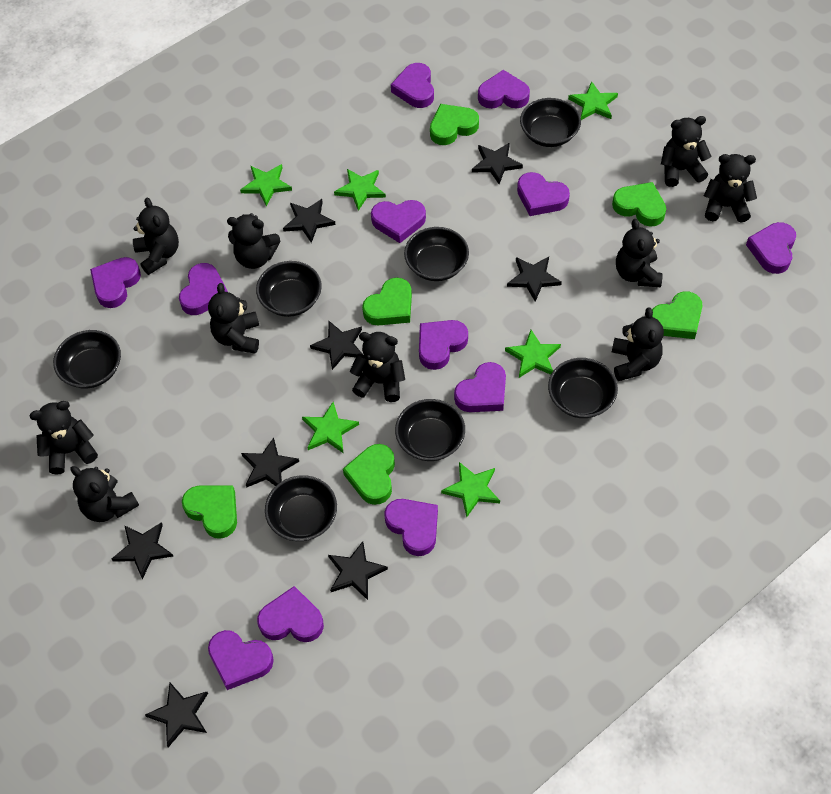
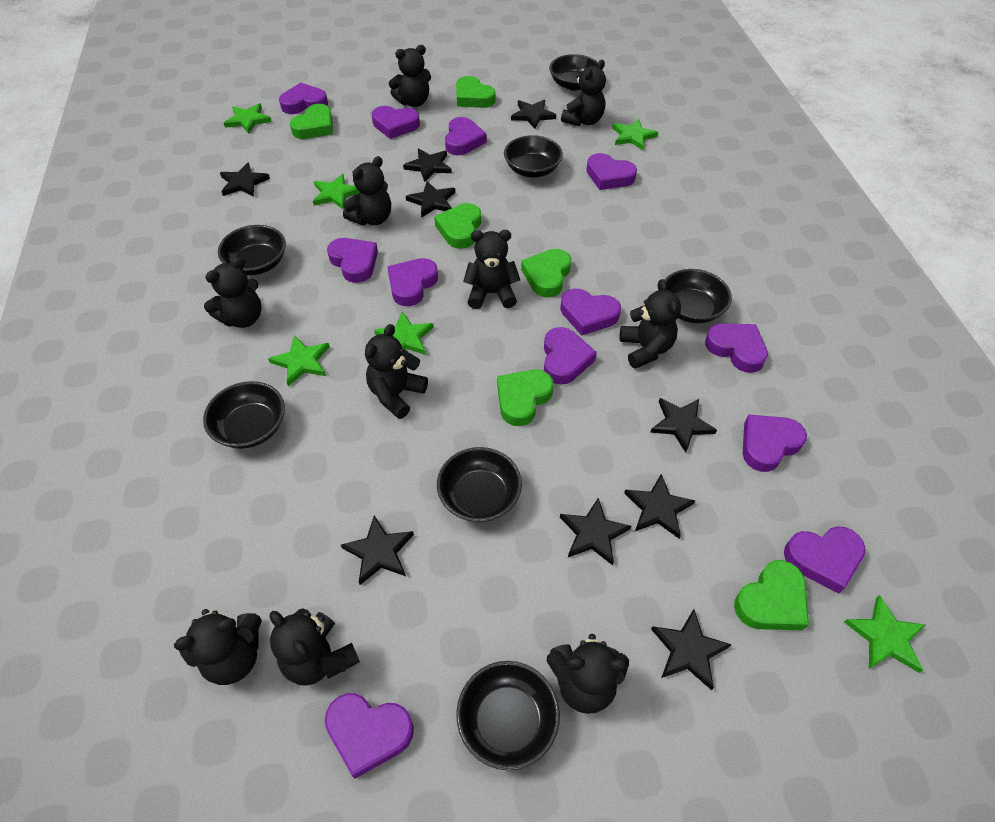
black star: [112,522,173,579] [145,683,208,747] [241,438,299,488] [283,199,336,243] [310,321,362,370] [328,541,388,600] [472,143,523,184] [507,257,562,302] = 8 -> [220,162,270,197] [341,515,414,585] [403,148,452,182] [406,181,455,218] [511,100,556,129] [560,498,631,565] [624,474,696,538] [650,398,717,453] [651,609,732,690] = 9

